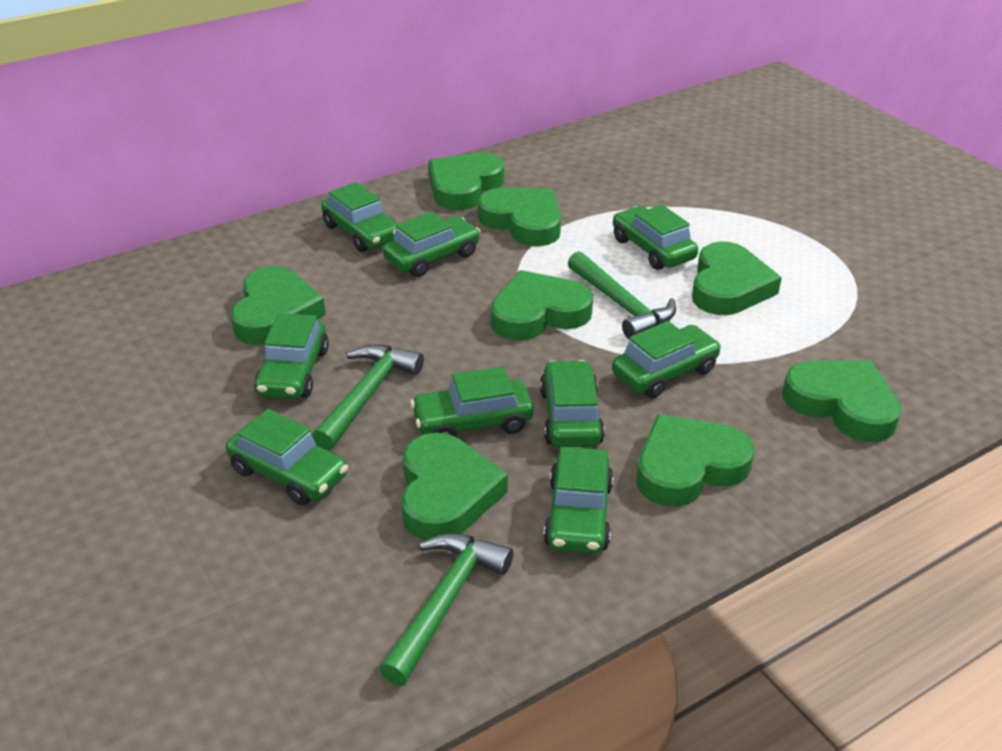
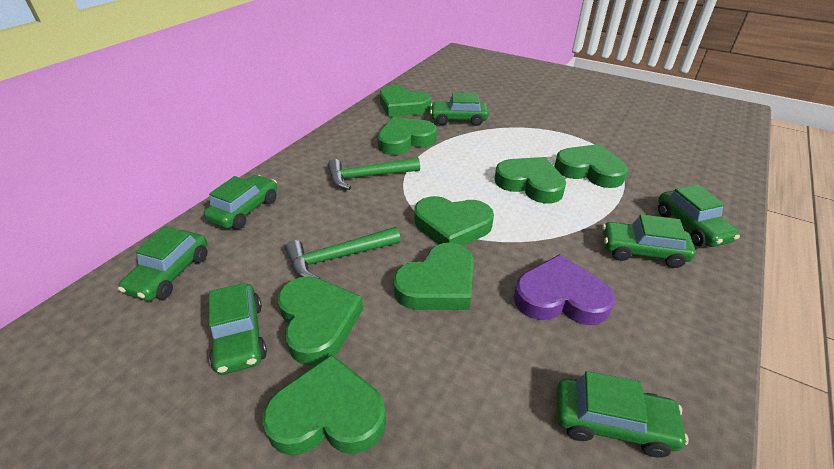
green car: [226,409,348,505] [254,313,329,399] [321,182,397,252] [383,211,481,277] [410,366,534,437] [540,360,605,447] [543,447,614,554] [612,321,721,398] [613,205,698,270] = 9 -> [118,226,207,301] [204,175,277,229] [209,283,267,375] [430,93,489,126] [557,371,689,458] [602,214,696,268] [658,184,740,247] = 7
green hammer: [312,344,424,450] [379,533,513,686] [568,251,676,339] = 3 -> [285,227,401,279] [328,157,420,190] = 2
purple heart: none = 0 -> [513,254,615,325] = 1

